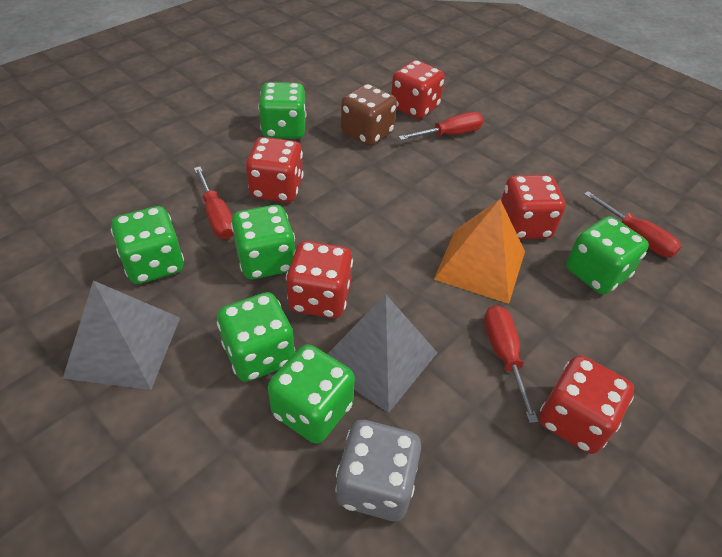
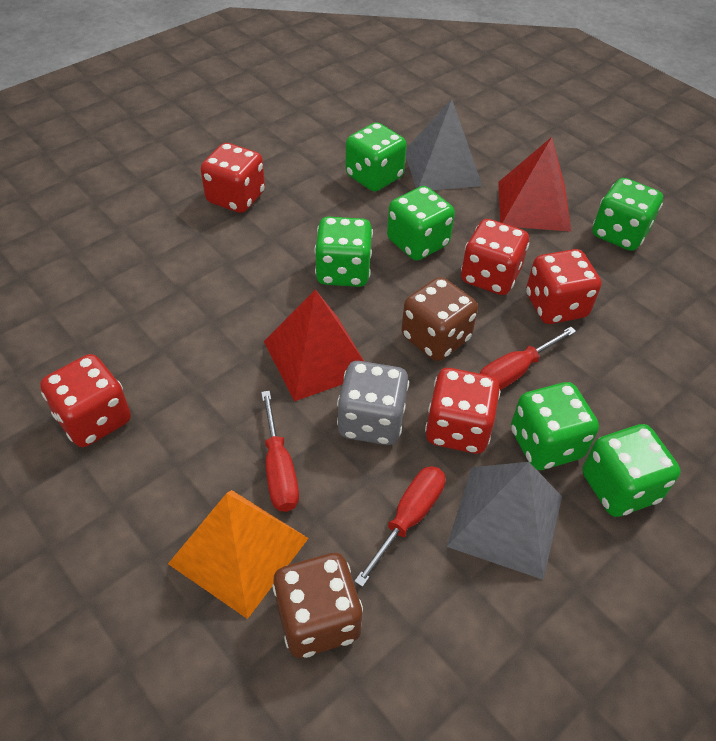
brown dice: [341,84,397,146] = 1 -> [272,553,363,658] [401,277,478,361] = 2
red pyramid: none = 0 -> [264,289,365,401] [498,137,571,232] = 2
red screwdriver: [194,167,234,239] [398,112,484,140] [484,305,538,423] [584,191,681,257] = 4 -> [261,391,299,512] [354,466,445,587] [480,326,576,390] = 3

